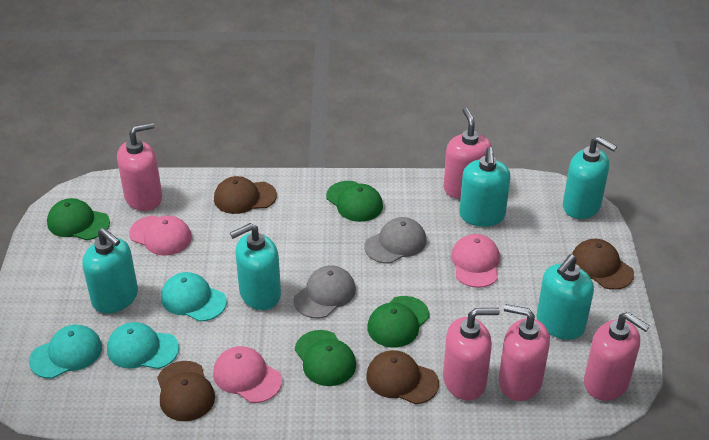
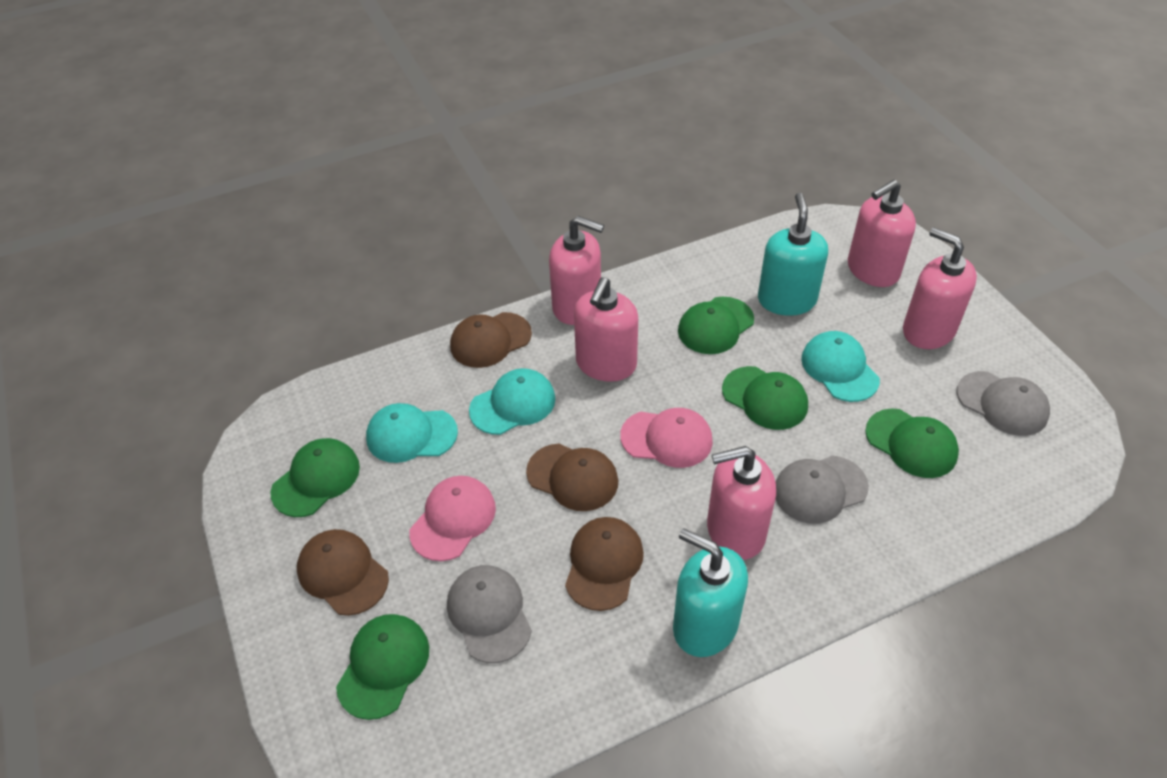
green cap: [47,198,110,240] [295,330,356,386] [326,181,383,222] [367,296,429,348] = 4 -> [271,438,360,517] [336,614,429,720] [678,297,754,354] [722,366,808,430] [865,408,959,478] = 5
grey cap: [294,265,356,318] [364,217,426,264] = 2 -> [447,565,532,663] [776,455,869,524] [957,371,1050,436] = 3
pink cap: [129,215,192,256] [213,346,282,403] [451,234,500,288] = 3 -> [409,476,496,561] [620,408,713,468] = 2
turquoise soap dispenser: [82,228,138,313] [230,223,281,310] [459,147,511,227] [536,254,594,340] [563,136,617,219] = 5 -> [673,528,748,657] [758,193,828,316] = 2

